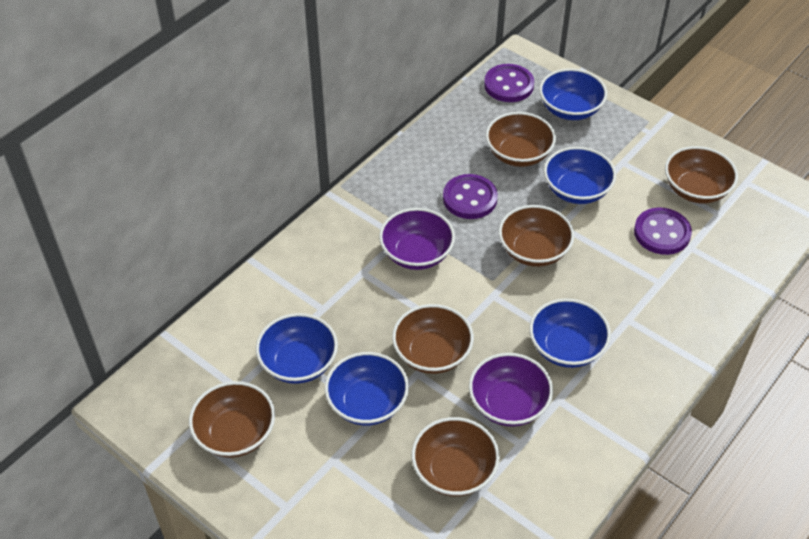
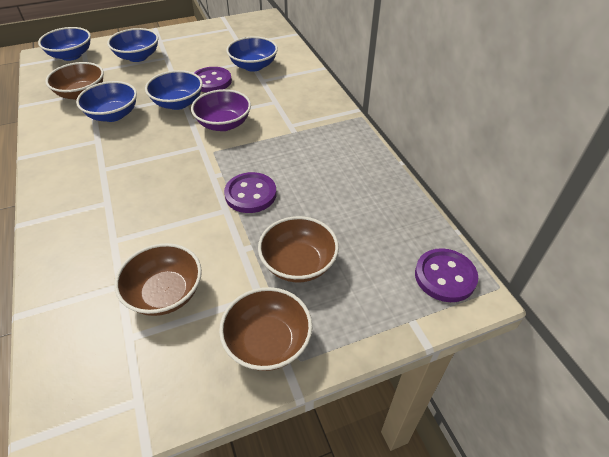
brown bowl: [189,381,275,458] [392,304,474,374] [411,417,500,496] [486,112,556,167] [499,205,574,267] [665,146,738,204] = 6 -> [45,62,104,100] [114,243,202,316] [219,287,312,371] [258,216,339,282] = 4
purple bowl: [379,208,455,270] [469,353,553,427] = 2 -> [191,89,251,131] = 1

